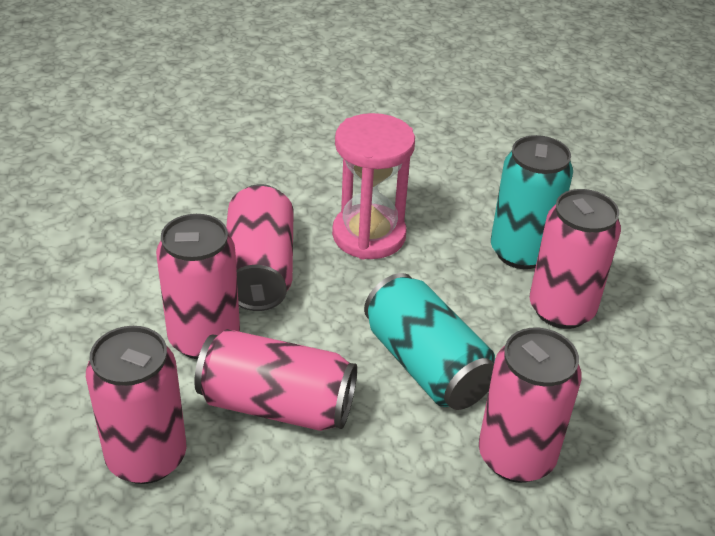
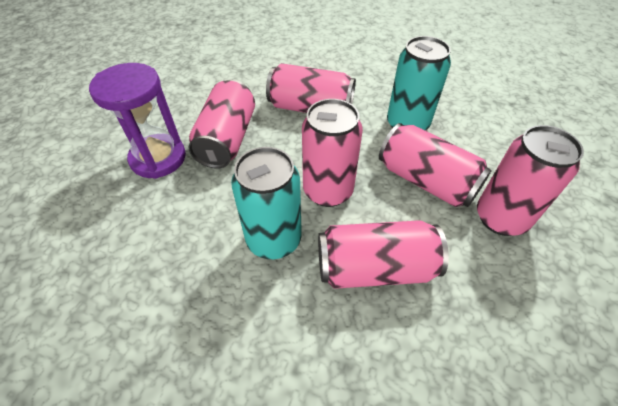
pink hourglass: [332,113,415,259] = 1 -> none = 0
purple hourglass: none = 0 -> [89,63,186,179] = 1

